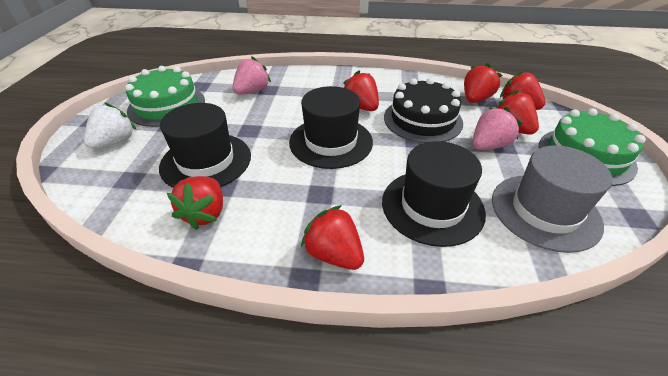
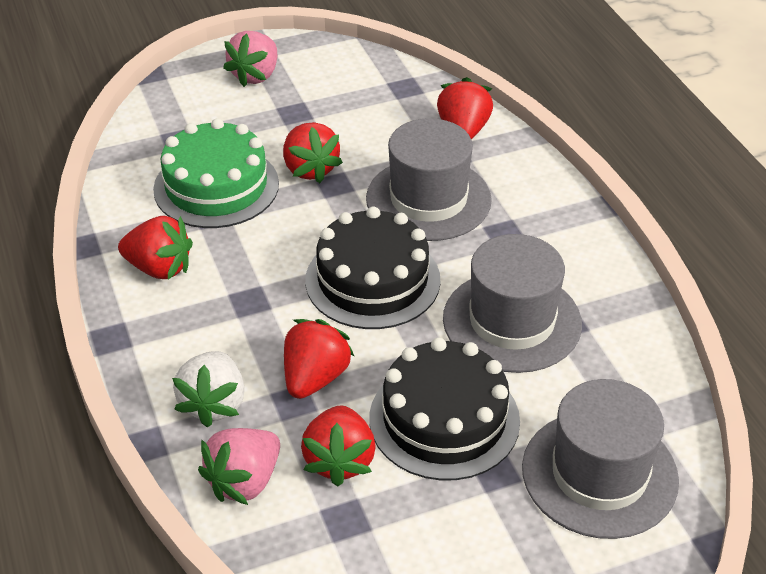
black cake: [384,78,463,143] = 1 -> [305,206,441,329] [369,338,520,481] = 2
black hat: [159,103,251,188] [289,86,373,169] [382,141,486,247] = 3 -> none = 0
green cake: [125,66,205,127] [539,108,646,186] = 2 -> [153,118,279,228] = 1
grey hat: [492,145,612,253] = 1 -> [366,118,492,241] [443,234,582,373] [522,379,679,539] = 3
red strawberry: [167,176,223,230] [301,205,364,270] [344,70,379,111] [464,63,502,103] [496,90,539,135] [500,70,545,110] = 6 -> [118,216,193,279] [283,122,343,183] [284,319,354,399] [301,406,376,487] [437,77,493,139] = 5

